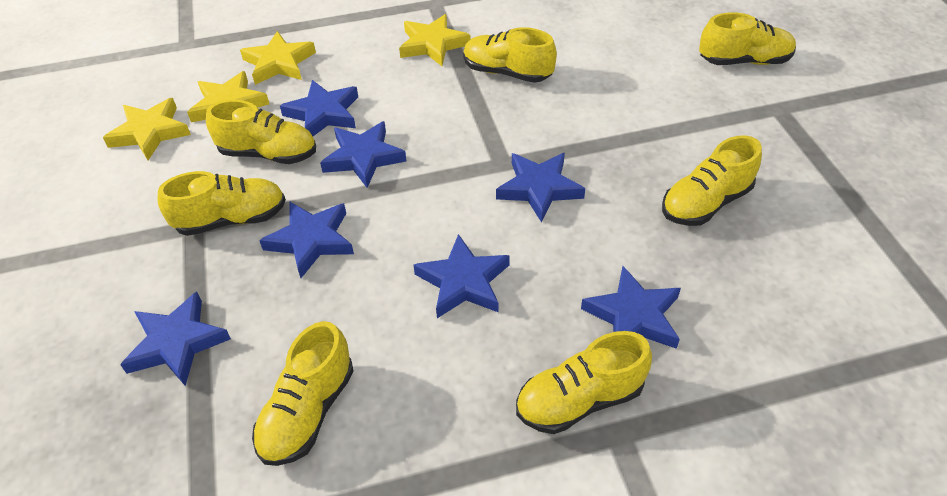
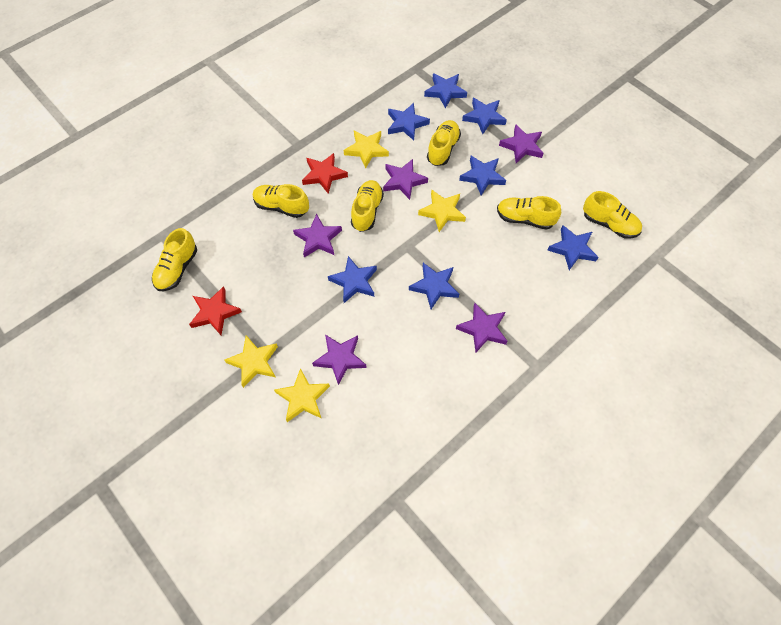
purple star: none = 0 -> [293,214,342,258] [312,335,367,385] [383,159,428,200] [456,303,508,353] [499,124,544,163] = 5
red star: none = 0 -> [189,286,242,335] [302,153,348,194] = 2
yellow shoe: [158,171,286,236] [206,100,316,164] [252,321,354,466] [463,27,557,83] [516,331,652,434] [662,135,762,226] [699,13,796,65] = 7 -> [152,228,197,291] [253,184,309,218] [351,180,384,232] [427,120,461,166] [497,196,561,230] [583,191,642,239] = 6

